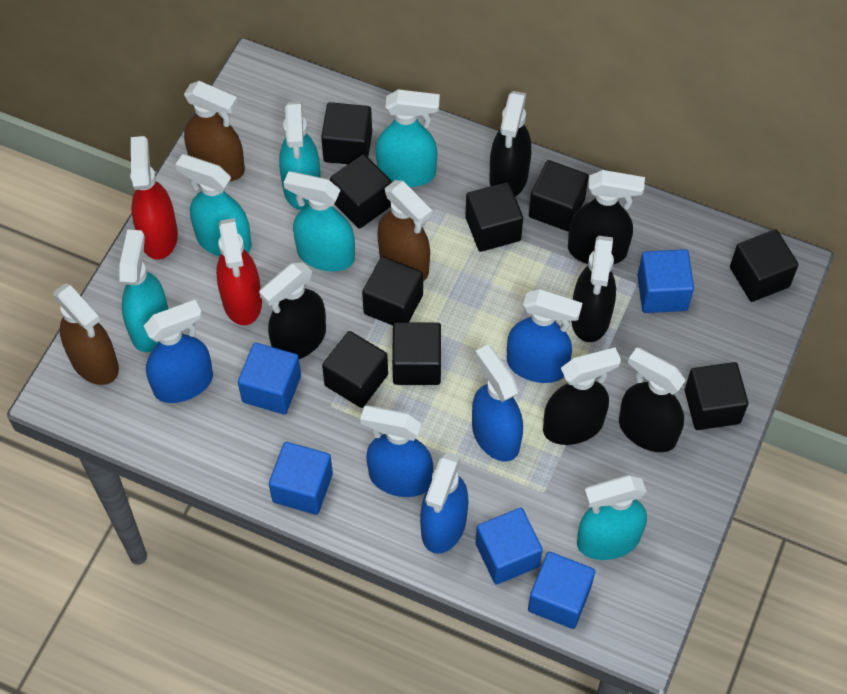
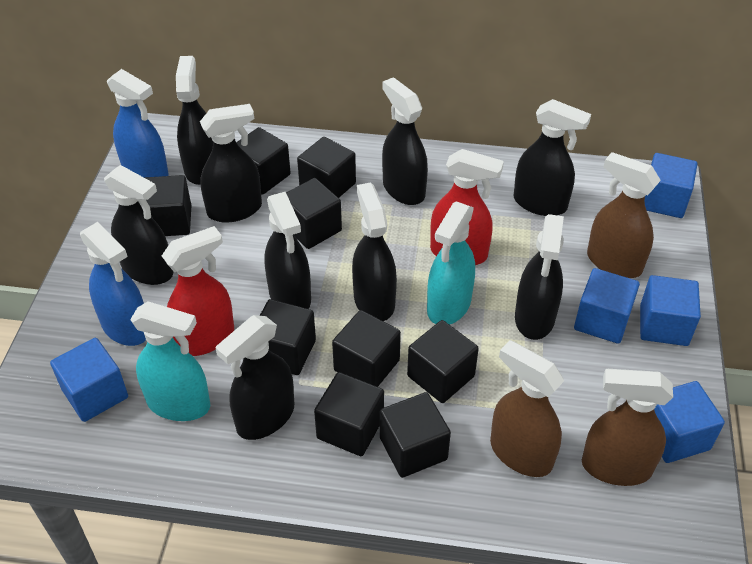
black spray bottle: [259,262,326,359] [490,91,531,197] [543,347,621,445] [568,170,645,264] [571,236,616,342] [619,347,686,452] = 6 -> [104,165,173,285] [176,56,213,185] [200,104,262,222] [216,315,294,440] [264,192,311,309] [352,183,397,321] [382,77,428,205] [513,99,591,216] [515,214,564,340] = 9
blue spray bottle: [144,300,213,403] [360,405,433,497] [420,452,468,554] [472,345,523,462] [507,289,582,383] = 5 -> [80,222,146,346] [107,69,169,177] = 2
turquoise spray bottle: [120,230,168,352] [175,154,251,257] [279,101,321,210] [284,171,355,272] [376,89,440,187] [577,475,647,560] = 6 -> [130,301,210,421] [427,202,475,325] = 2

